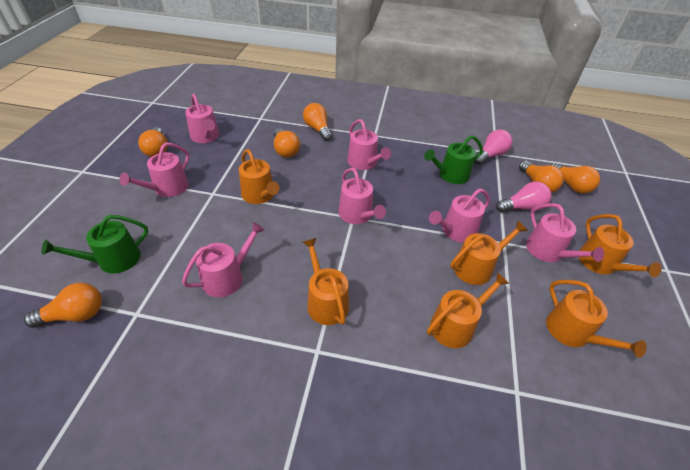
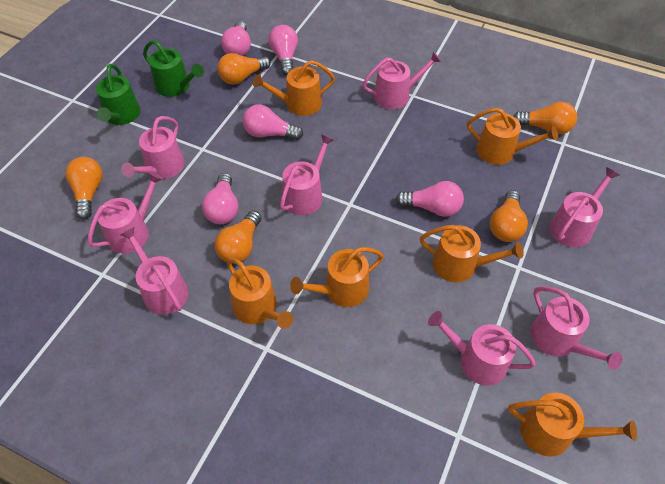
orange light bulb: [24,283,102,328] [138,127,168,157] [274,128,300,158] [303,103,332,141] [519,161,564,193] [551,163,600,194] = 6 -> [65,157,103,219] [215,210,261,264] [217,53,271,85] [490,190,528,242] [514,102,577,135] = 5
pink light bulb: [474,130,512,165] [496,181,551,213] = 2 -> [202,173,238,224] [221,21,251,56] [243,105,303,140] [269,25,298,75] [396,181,464,217] = 5
pink watering can: [120,143,189,197] [182,222,265,297] [185,94,219,143] [338,168,386,224] [347,119,391,170] [429,188,490,243] [526,203,604,262] = 7 -> [88,172,163,254] [120,227,188,315] [121,116,185,179] [280,134,334,215] [362,51,441,109] [428,311,536,386] [531,286,622,370] [549,167,620,248] = 8

